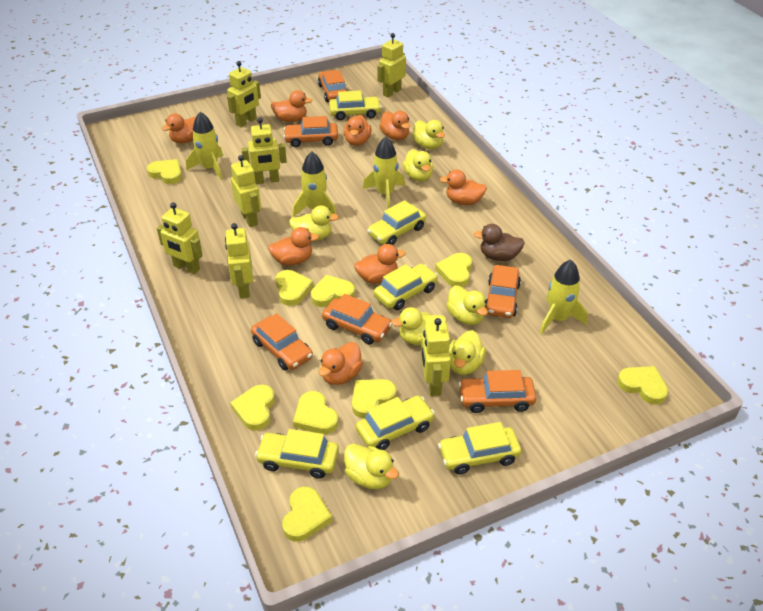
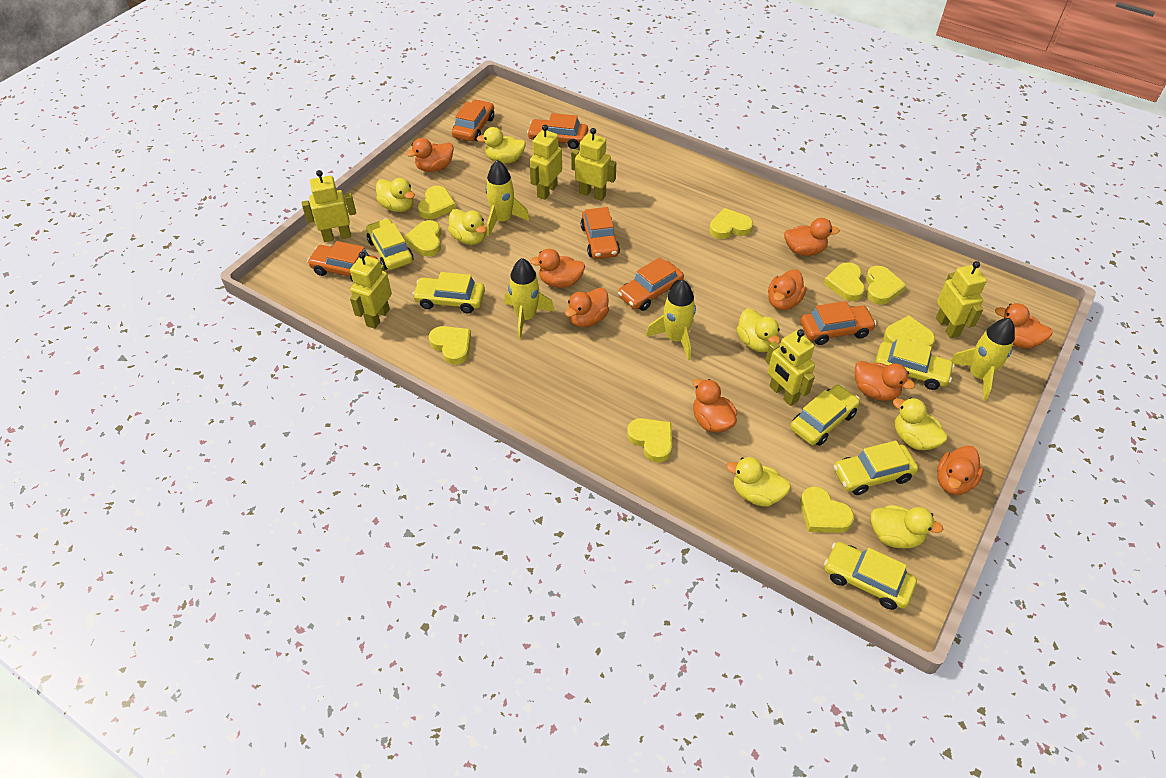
brown duck: [474,224,525,261] = 1 -> none = 0
orange duck: [162,113,196,143] [268,227,319,266] [271,90,313,122] [319,342,363,385] [343,115,372,146] [354,244,406,284] [379,111,410,140] [440,170,487,205] = 8 -> [406,138,454,172] [530,249,585,288] [565,288,609,327] [693,379,737,433] [768,269,806,310] [784,218,840,256] [855,361,915,401] [937,445,984,495] [995,303,1053,348] = 9
yellow robot: [157,202,203,274] [225,223,253,298] [227,61,261,127] [231,155,261,227] [241,118,287,184] [377,33,406,98] [421,318,451,396] = 7 -> [302,170,356,242] [350,252,392,329] [530,125,562,200] [571,128,616,201] [765,329,815,406] [936,261,987,338] = 6

